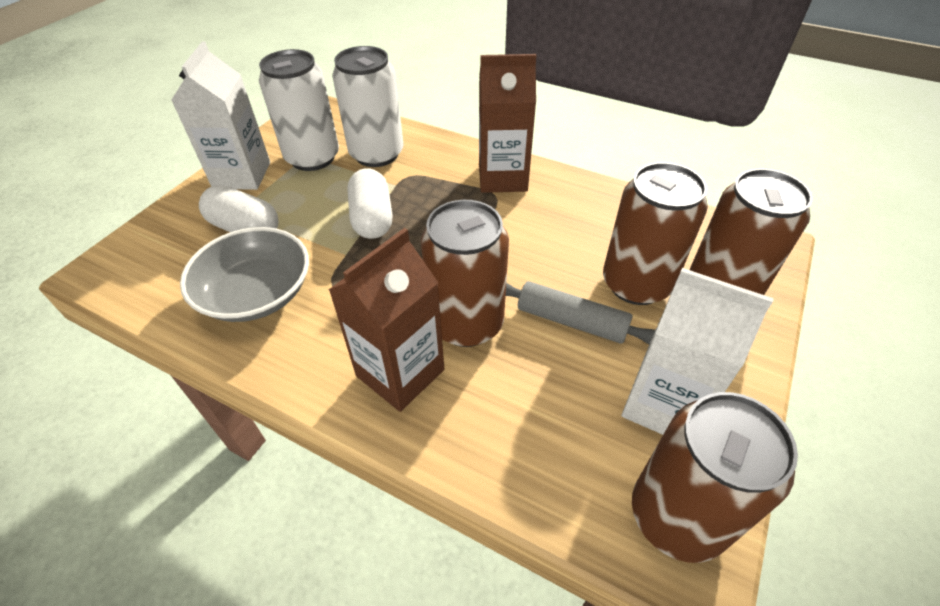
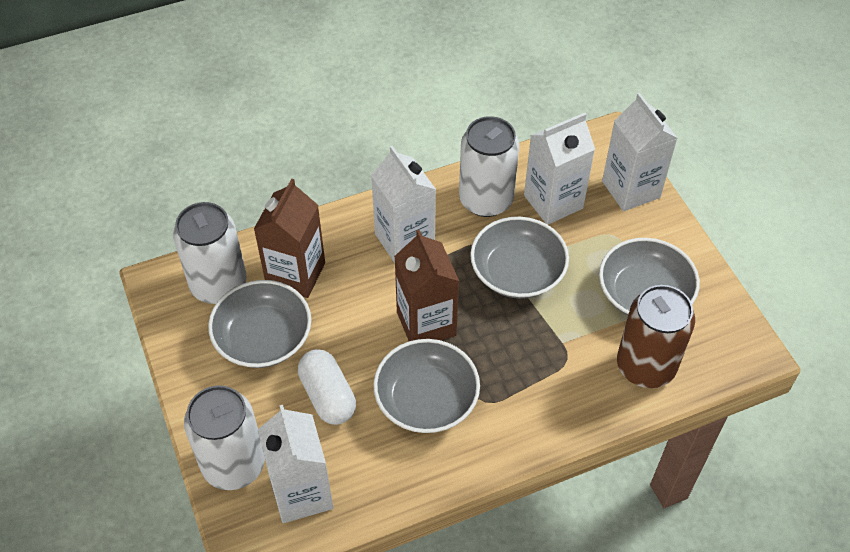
brown can: [421,200,509,347] [603,162,708,305] [632,392,798,563] [689,169,813,295] = 4 -> [617,285,695,388] = 1
grey bowl: [180,227,309,322] = 1 -> [208,280,312,368] [373,339,480,433] [470,217,569,299] [599,238,700,316] = 4
grey rolling pin: [506,281,656,344] = 1 -> none = 0
white can: [259,49,339,171] [332,46,403,167] = 2 -> [173,202,247,304] [184,385,265,490] [459,116,519,217] = 3
white capsule: [199,185,278,232] [347,168,392,239] = 2 -> [298,349,356,425] = 1
white carton: [172,41,270,190] [621,268,774,435] = 2 -> [258,405,333,523] [371,146,436,263] [524,113,595,225] [602,93,678,211] = 4

